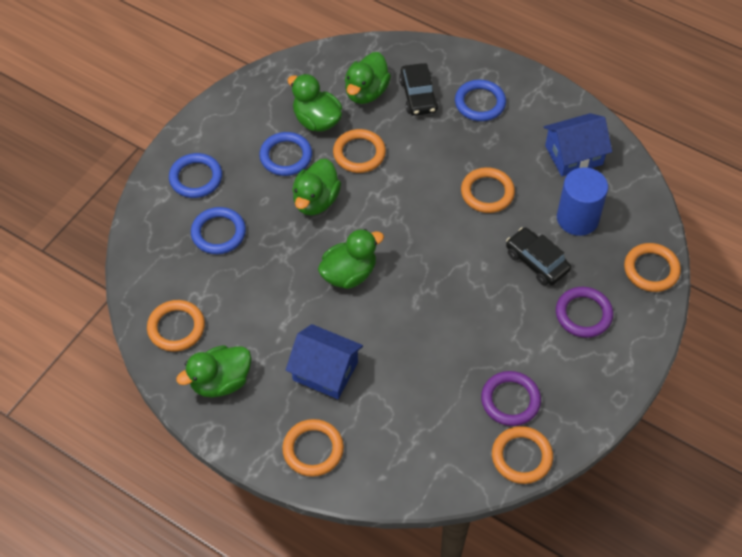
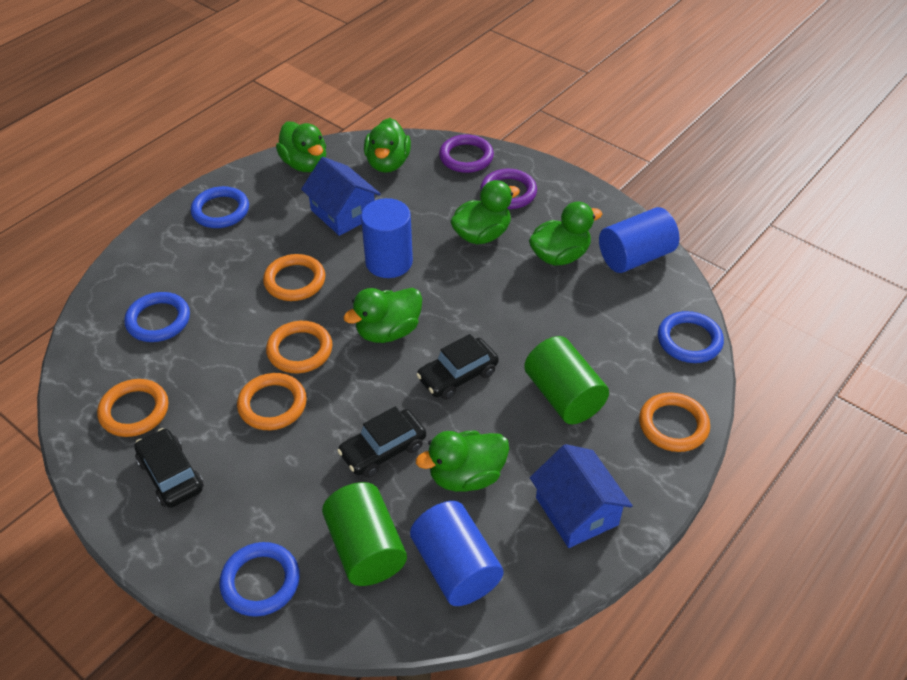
black car: [399,63,438,116] [506,227,571,285] = 2 -> [134,428,204,508] [337,406,426,478] [416,334,499,400] = 3
blue cylinder: [557,167,608,236] = 1 -> [361,198,413,278] [410,501,504,606] [599,207,679,273] = 3
green cylinder: none = 0 -> [322,482,407,586] [524,336,609,425] = 2
green duck: [176,345,252,398] [287,74,342,132] [292,159,341,215] [318,229,384,289] [345,52,391,104] = 5 -> [276,122,326,172] [343,288,422,343] [364,118,411,173] [416,431,509,492] [450,180,520,244] [529,202,602,266] = 6
orange ring: [147,300,205,352] [282,419,344,477] [333,129,386,173] [461,167,515,213] [492,426,553,484] [624,243,681,292] = 6 -> [97,379,168,437] [237,373,307,430] [263,254,325,301] [266,321,332,373] [639,392,710,452] = 5

